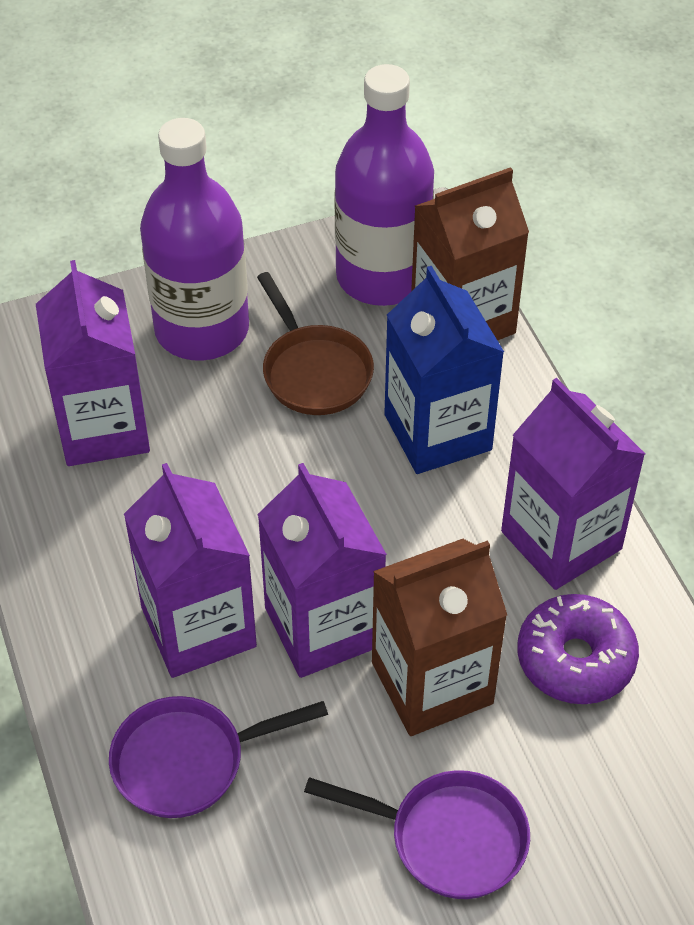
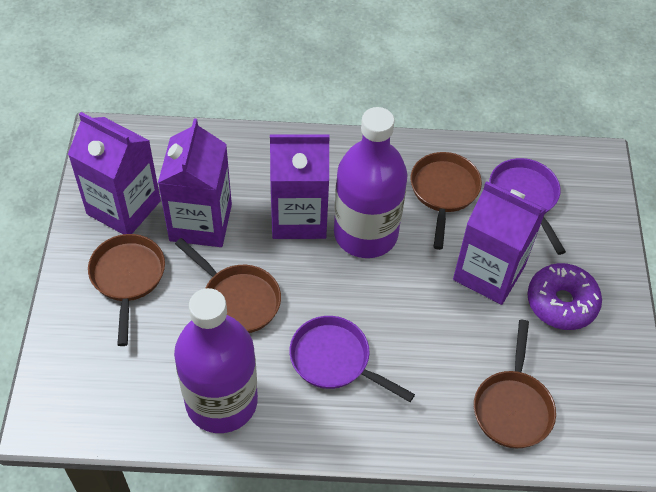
blue carton: [384,266,504,474] = 1 -> none = 0
brown carton: [372,539,507,736] [411,167,529,341] = 2 -> none = 0
brown pan: [257,272,374,415] = 1 -> [88,234,165,346] [175,238,281,333] [410,152,482,250] [474,320,556,448] = 4

